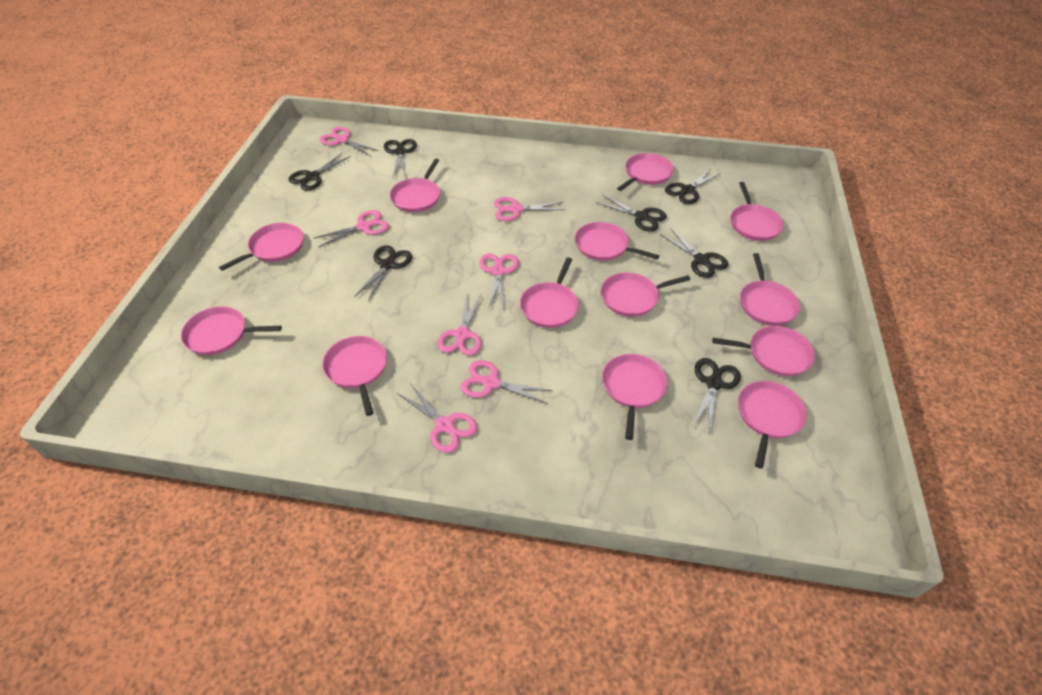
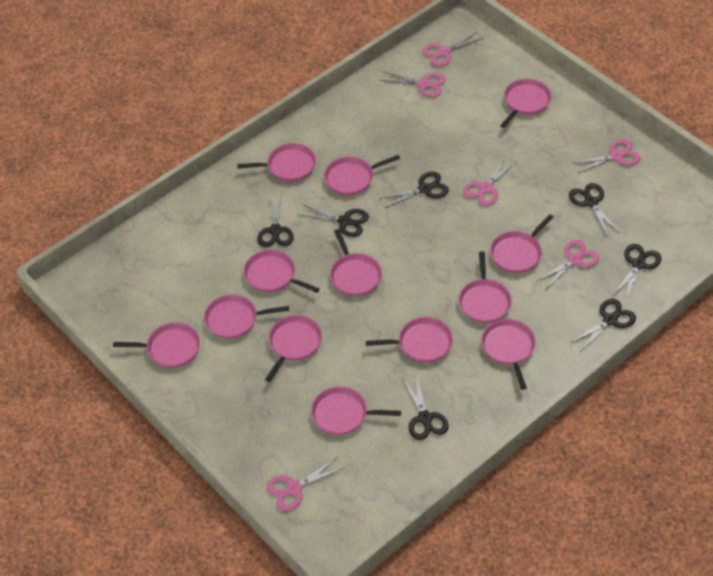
pink scissors: [313,210,389,247] [320,127,379,156] [397,383,477,453] [437,293,481,356] [461,360,553,404] [479,254,519,309] [494,197,565,221] = 7 -> [266,458,344,511] [380,71,446,97] [422,32,484,66] [463,157,516,206] [535,240,599,290] [572,139,640,173] = 6

